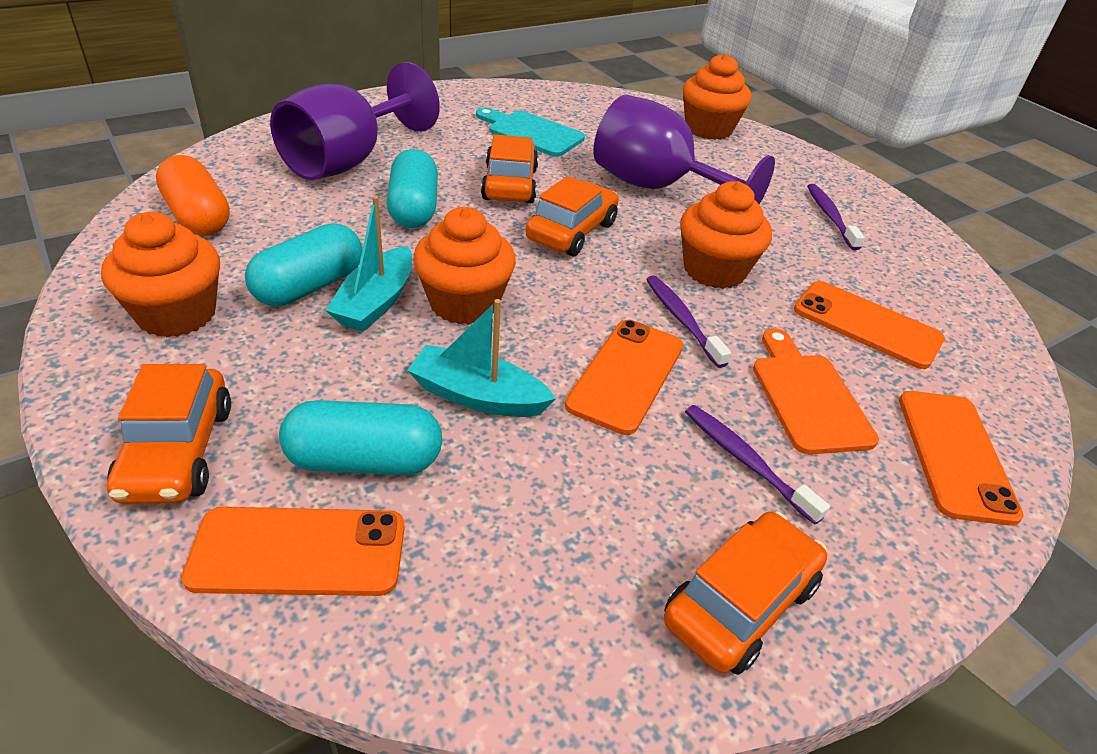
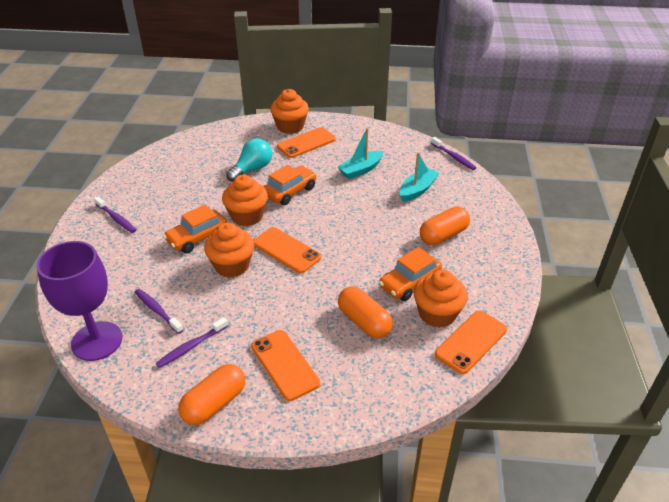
orange capsule: [156,155,230,236] = 1 -> [178,364,245,425] [338,286,393,338] [420,207,470,245] = 3
orange car: [107,364,231,504] [481,135,538,204] [526,176,619,256] [664,511,827,675] = 4 -> [163,205,228,253] [264,165,317,205] [379,247,442,301] = 3
orange cutting board: [753,328,879,455] = 1 -> none = 0
purple goblet: [270,62,440,180] [593,95,775,205] = 2 -> [36,241,122,361] = 1
purple toothbrush: [646,275,731,368] [685,405,830,525] [807,184,865,250] = 3 -> [94,197,136,233] [135,289,183,334] [156,317,228,368] [431,137,476,170] = 4
turquoise capsule: [245,223,363,306] [279,400,442,475] [386,149,438,228] = 3 -> none = 0
turquoise cutting board: [476,107,585,157] = 1 -> none = 0
turquoise light bulb: none = 0 -> [226,138,272,182] = 1

